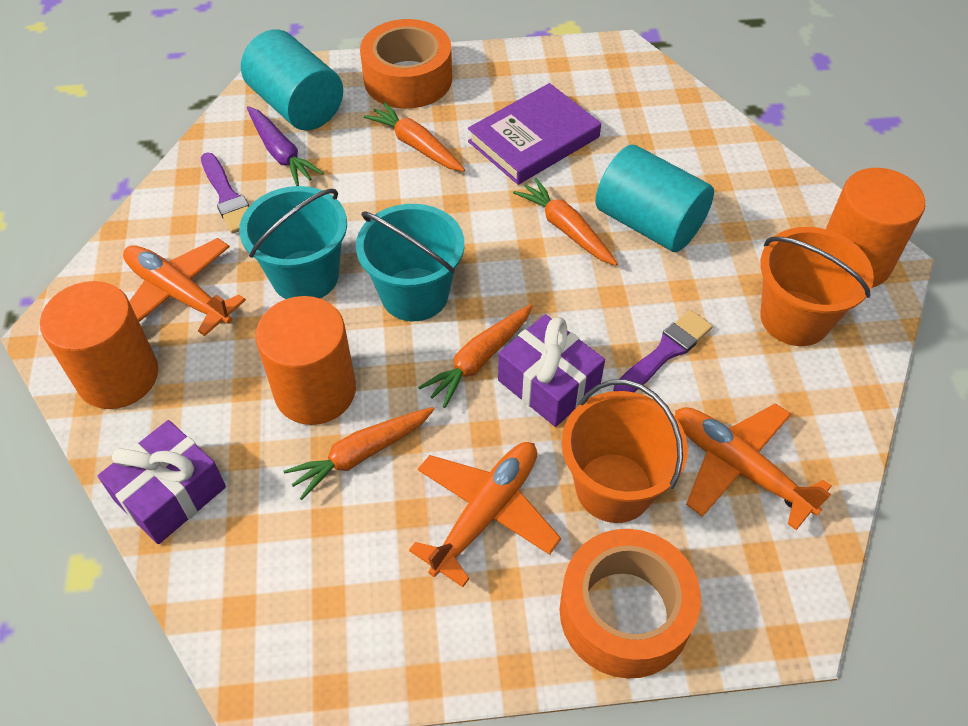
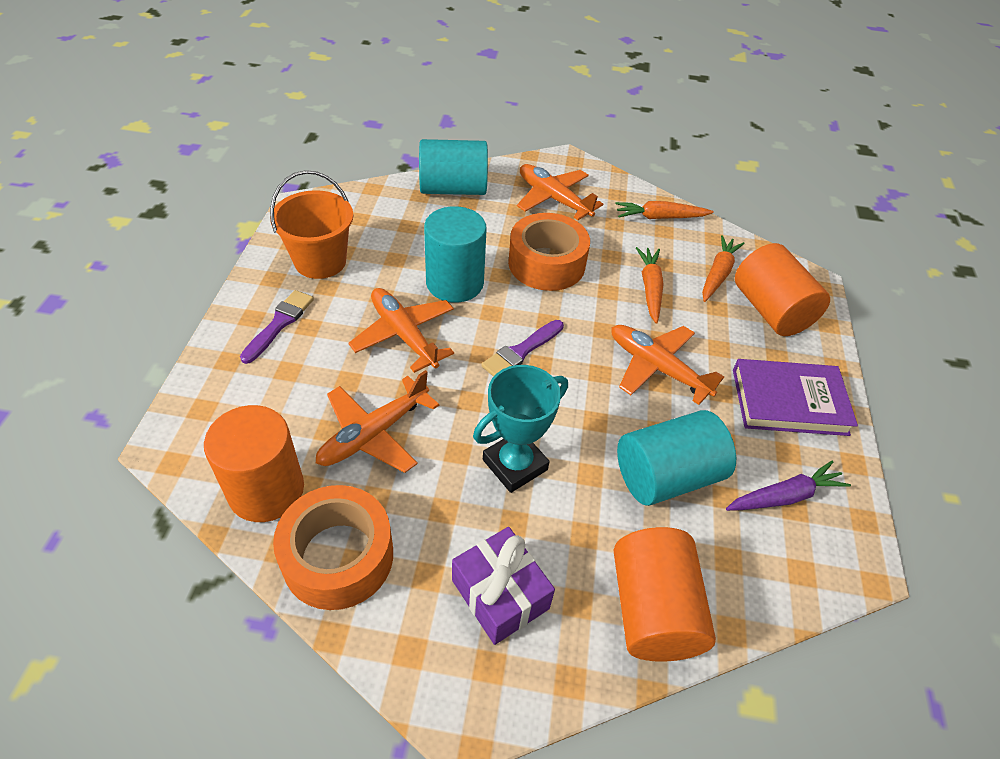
orange bucket: [562,379,688,523] [760,227,874,346] = 2 -> [270,170,353,279] = 1
orange carrot: [284,407,435,500] [364,102,465,172] [418,304,532,408] [513,178,618,266] = 4 -> [615,201,714,219] [636,247,664,324] [702,235,745,302] = 3
orange plane: [123,238,246,336] [409,442,561,587] [675,403,831,530] = 3 -> [316,370,439,473] [348,288,454,373] [517,164,603,220] [611,325,724,405] = 4
purple gift: [98,420,226,544] [498,314,605,427] = 2 -> [452,527,555,645] = 1
turquoise bucket: [239,186,347,299] [356,204,464,321] = 2 -> none = 0
turquoise cylinder: [241,29,343,131] [595,145,714,252] = 2 -> [419,139,488,195] [424,206,487,303] [617,410,736,506] = 3
turquoise trophy: none = 0 -> [473,365,568,493] = 1

